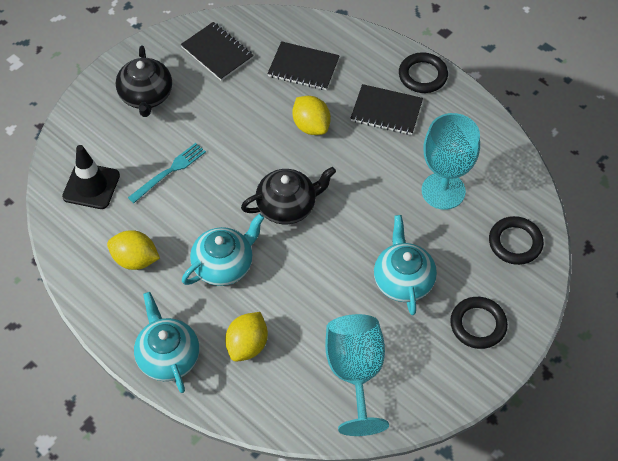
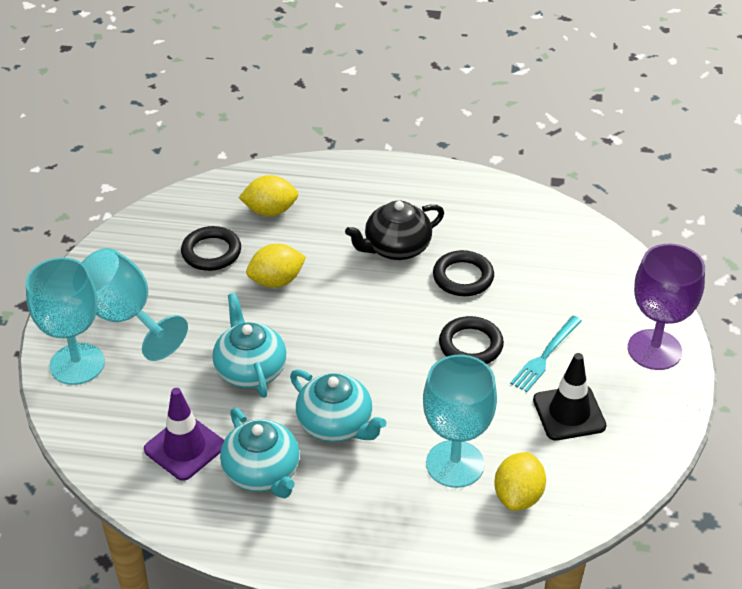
black notebook: [181,22,254,81] [267,41,340,90] [351,84,423,135] = 3 -> none = 0
black teapot: [116,45,172,117] [241,167,336,224] = 2 -> [345,201,444,260] = 1
purple goblet: none = 0 -> [628,244,705,370] = 1
purple traffic cone: none = 0 -> [144,388,224,481] = 1
turquoise goblet: [325,314,389,436] [422,113,480,210] = 2 -> [26,257,105,385] [81,248,188,361] [423,355,497,488] = 3

